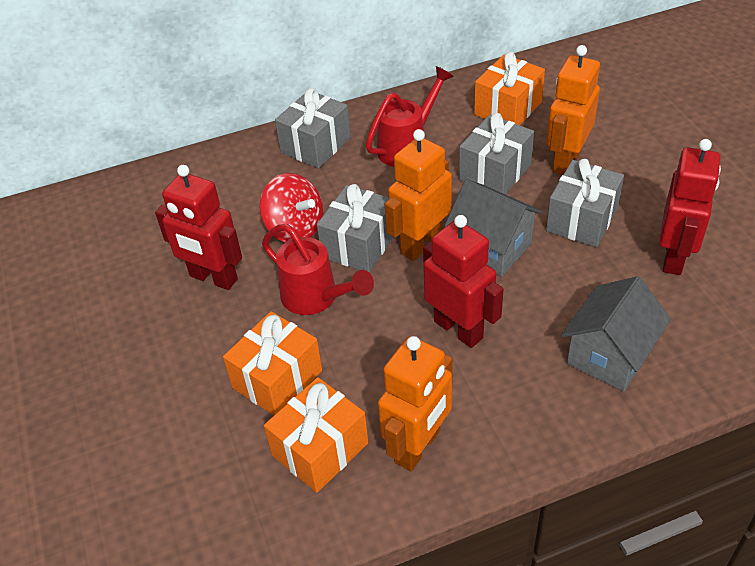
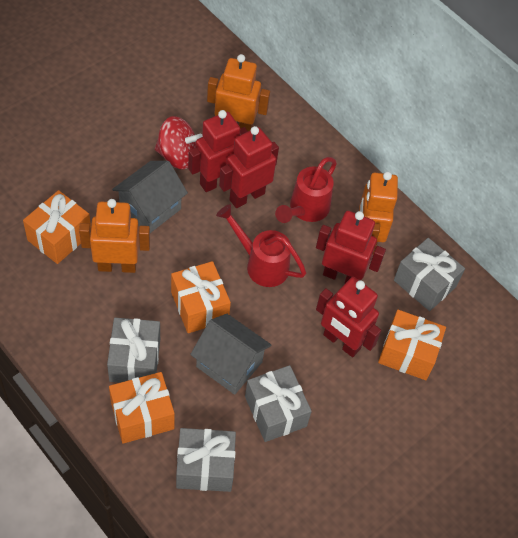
orange gift: [223,311,322,415] [264,377,368,493] [474,52,545,125] = 3 -> [23,190,91,264] [109,372,175,444] [171,261,231,333] [378,310,446,380] = 4
red robot: [155,165,242,290] [423,215,504,348] [659,139,721,275] = 3 -> [188,110,248,192] [219,126,279,208] [316,211,386,283] [316,277,381,357] = 4

